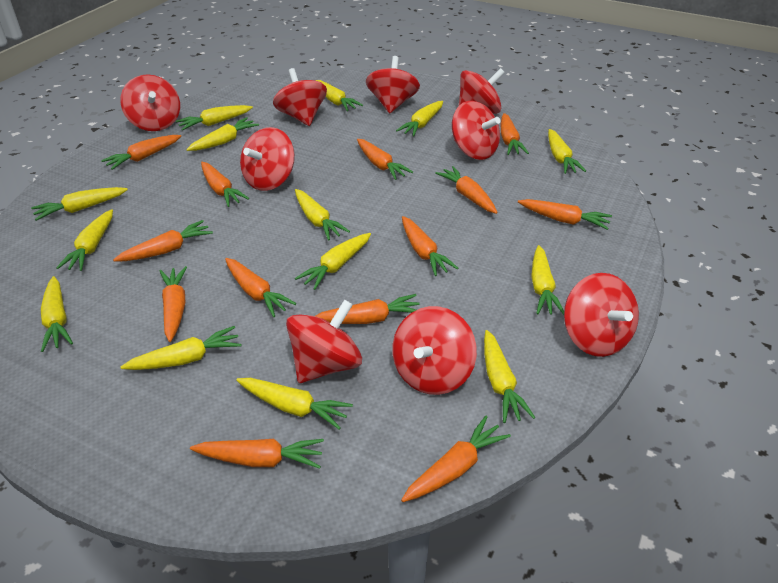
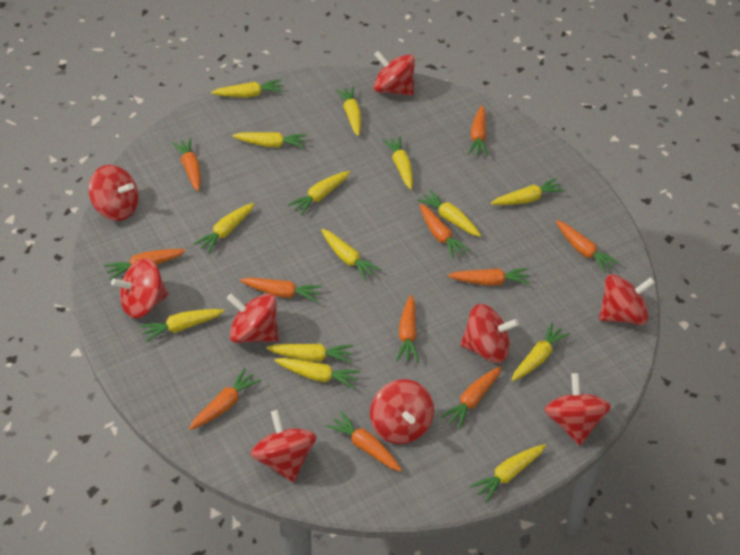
orange carrot: [101,135,181,170] [113,220,213,262] [159,266,187,342] [190,439,324,469] [201,162,249,207] [225,258,296,317] [316,294,419,324] [357,139,413,180] [401,416,511,502] [402,216,458,276] [435,166,498,214] [501,113,529,155] [518,199,612,230] = 13 -> [104,249,186,280] [172,138,200,191] [189,368,261,430] [240,277,322,302] [326,411,402,472] [396,295,419,362] [419,204,470,259] [441,366,502,429] [448,268,530,286] [468,105,488,156] [556,220,619,273] = 11

